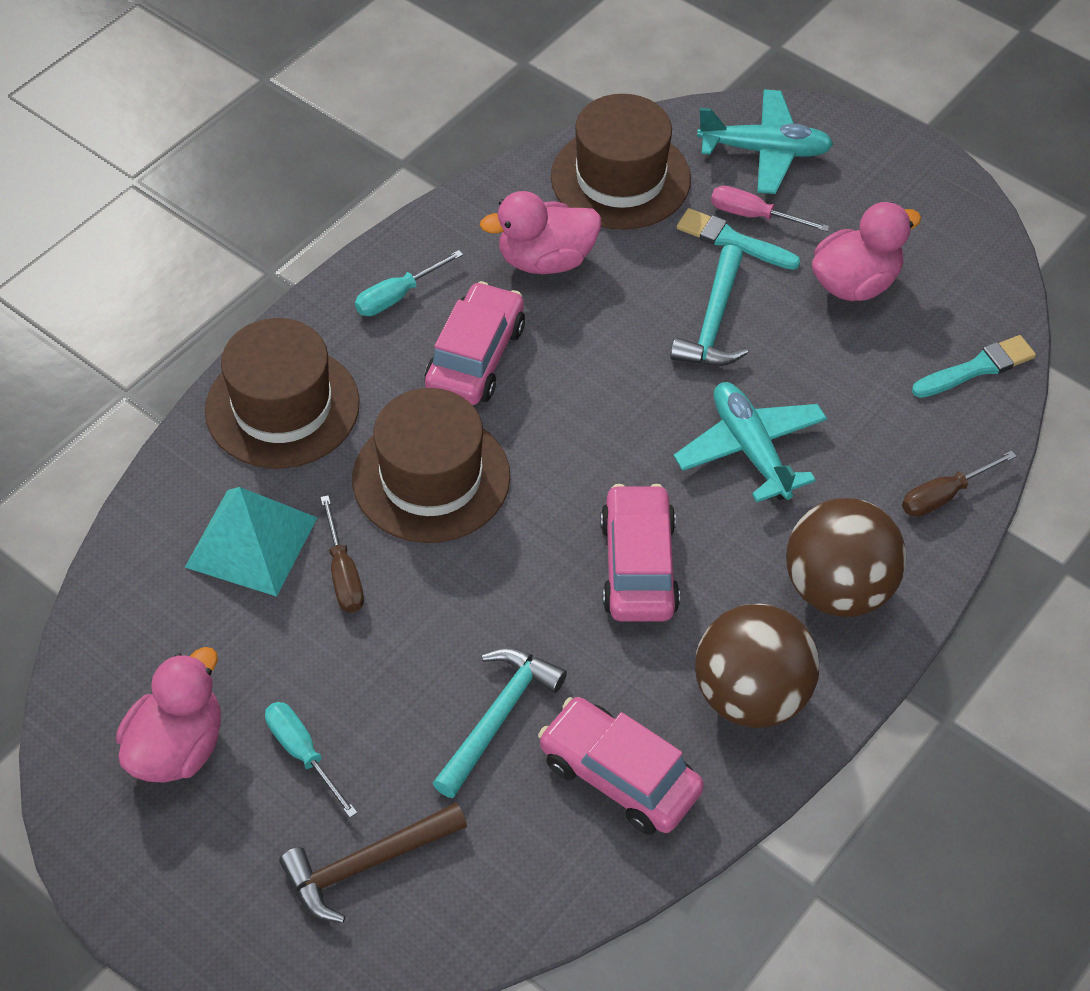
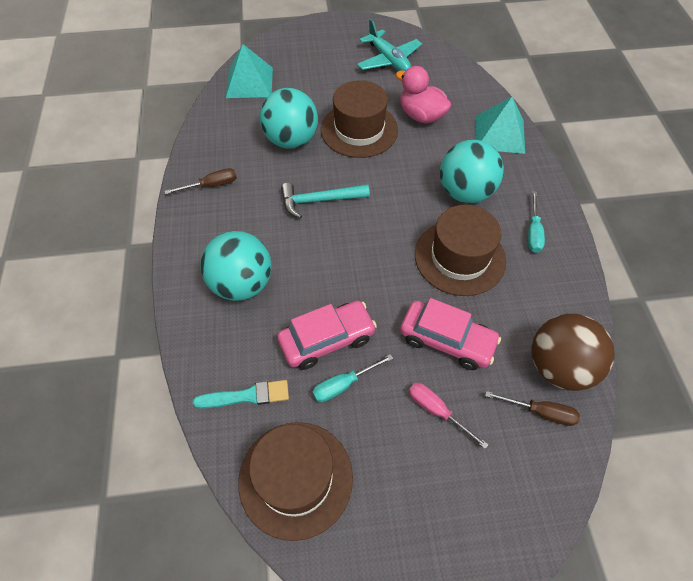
brown ball: [695,604,819,728] [786,498,907,617] = 2 -> [532,314,615,391] = 1
brown hammer: [279,803,467,923] = 1 -> none = 0
pink car: [425,281,525,405] [538,697,704,835] [600,484,680,621] = 3 -> [277,301,377,370] [400,298,501,370] = 2
pink duck: [116,647,221,783] [480,191,601,274] [812,202,921,301] = 3 -> [396,66,451,124] = 1
turquoise ball: none = 0 -> [200,231,272,301] [260,88,318,149] [440,140,504,203] = 3
turquoise brush: [677,208,800,270] [912,335,1036,398] = 2 -> [193,380,289,408] = 1
turquoise hammer: [433,648,567,798] [670,245,748,366] = 2 -> [281,183,370,219] = 1
turquoise plane: [674,382,827,502] [697,89,833,194] = 2 -> [357,19,422,71] = 1
turquoise pyramid: [185,487,317,597] = 1 -> [226,44,273,98] [476,97,525,154] = 2

